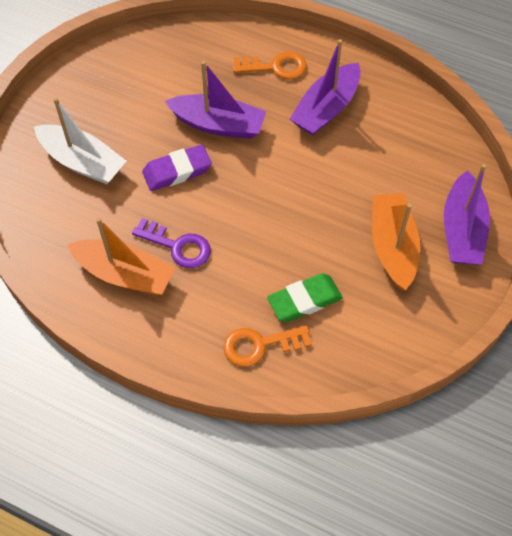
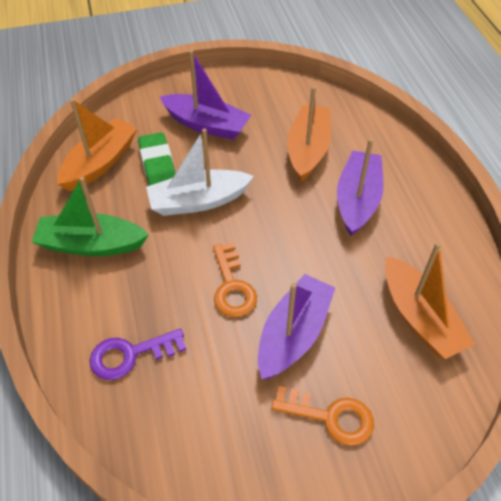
green boat: none = 0 -> [32,177,149,256] = 1
orange boat: [67,218,175,295] [372,193,420,290] = 2 -> [57,99,138,191] [287,86,331,182] [385,242,475,359] = 3
purple eraser: [142,144,212,191] = 1 -> none = 0

